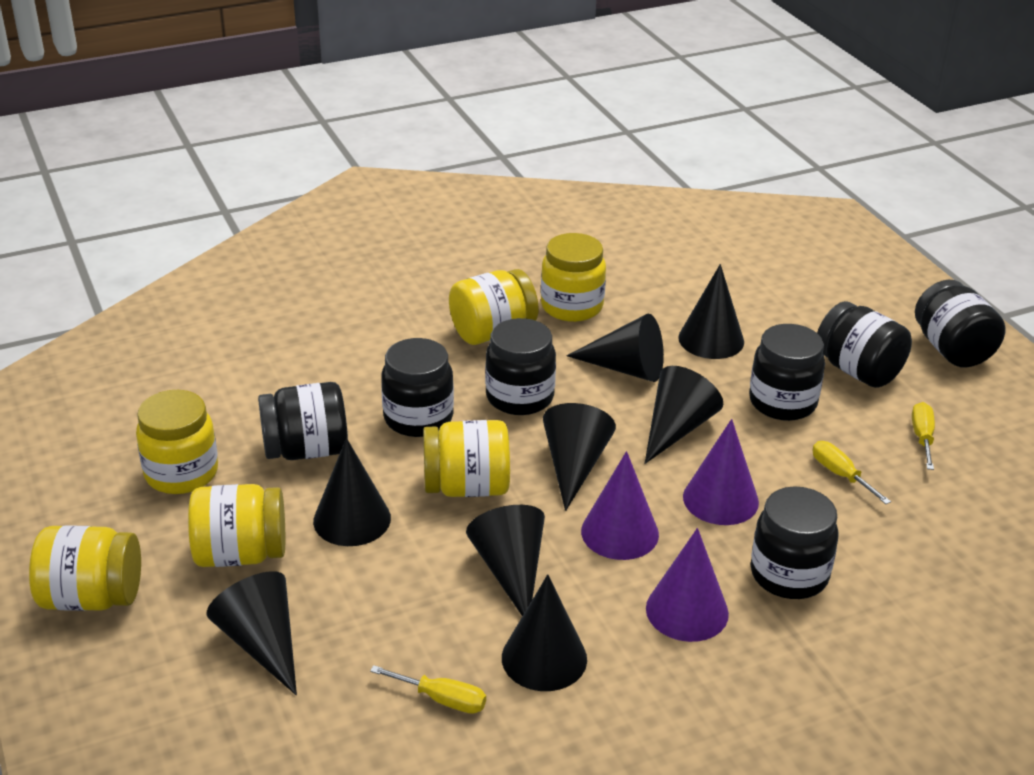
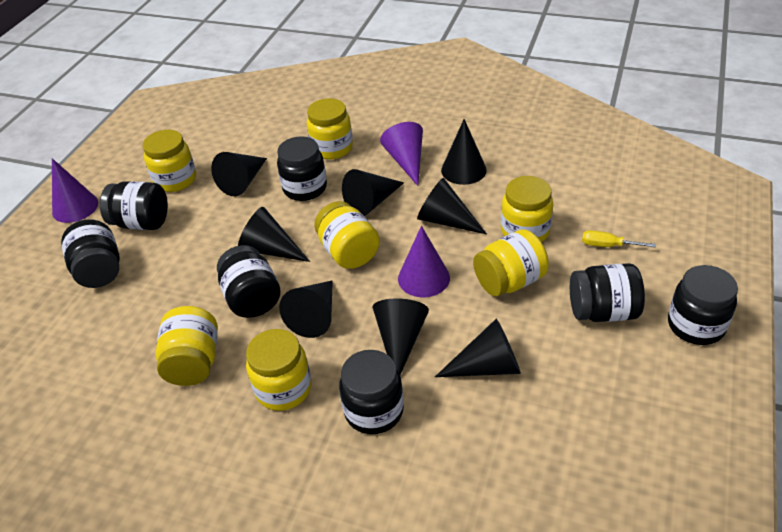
yellow jar: [29,525,141,611] [136,390,218,494] [188,484,285,567] [423,420,510,497] [449,269,539,345] [541,233,606,322] = 6 -> [143,130,196,192] [156,306,218,386] [246,329,312,411] [306,98,353,160] [314,201,380,269] [473,229,549,297] [501,176,553,242] = 7
yellow screwdriver: [370,665,486,714] [812,441,891,504] [912,402,935,470] = 3 -> [582,230,656,248] = 1

